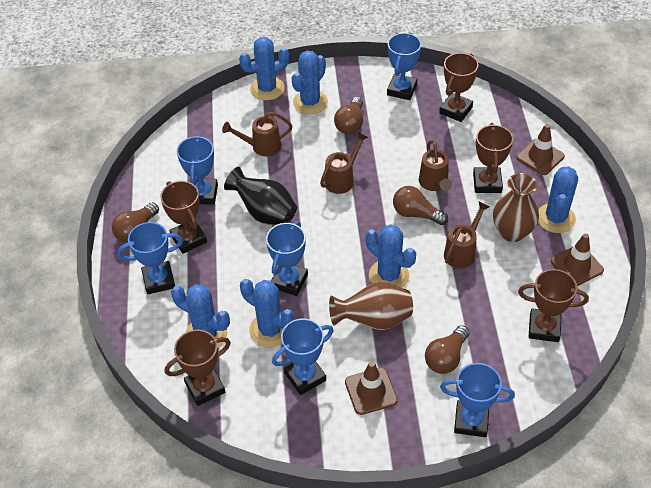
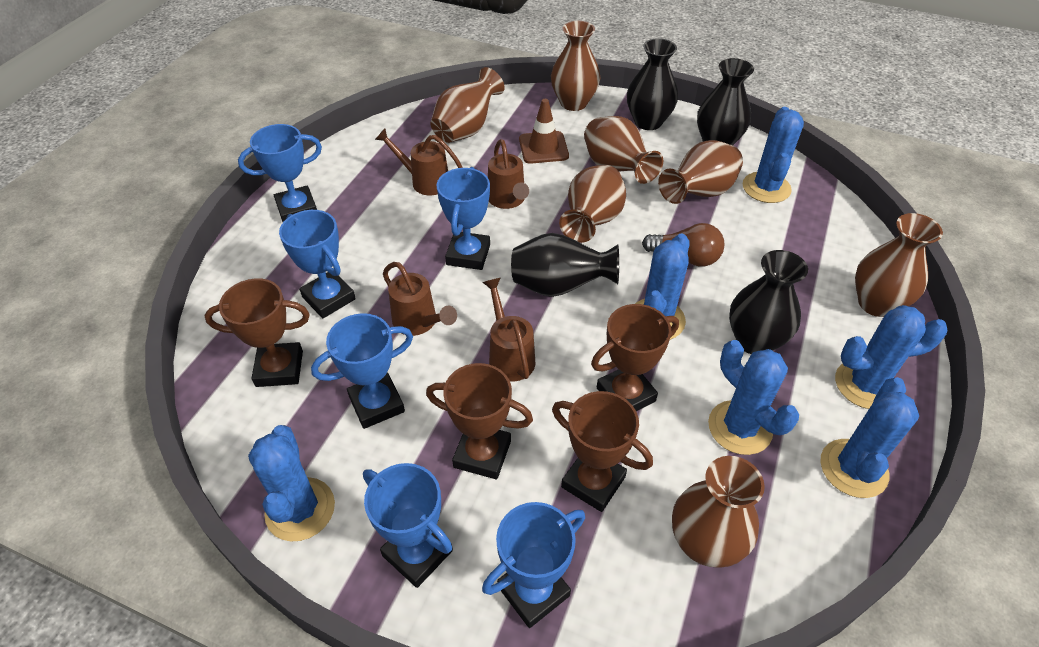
black vase: [224,167,297,225] = 1 -> [511,233,619,297] [627,38,678,130] [697,58,754,145] [729,250,808,354] = 4
brown light bulb: [112,202,159,243] [334,97,363,134] [393,186,448,225] [425,325,469,374] = 4 -> [642,223,724,266] = 1
brown traffic cone: [345,361,398,415] [516,124,565,175] [551,233,604,286] = 3 -> [519,99,569,164] = 1
brown trophy: [160,181,207,254] [165,330,231,406] [439,53,479,122] [473,123,513,193] [518,269,589,342] = 5 -> [204,278,310,387] [426,363,533,479] [552,391,653,512] [591,304,679,411] = 4
brown vase: [329,282,413,330] [493,173,539,242] = 2 -> [430,67,505,143] [551,21,600,111] [559,165,626,243] [584,116,663,184] [658,140,743,204] [672,456,765,568] [855,213,943,317] = 7

